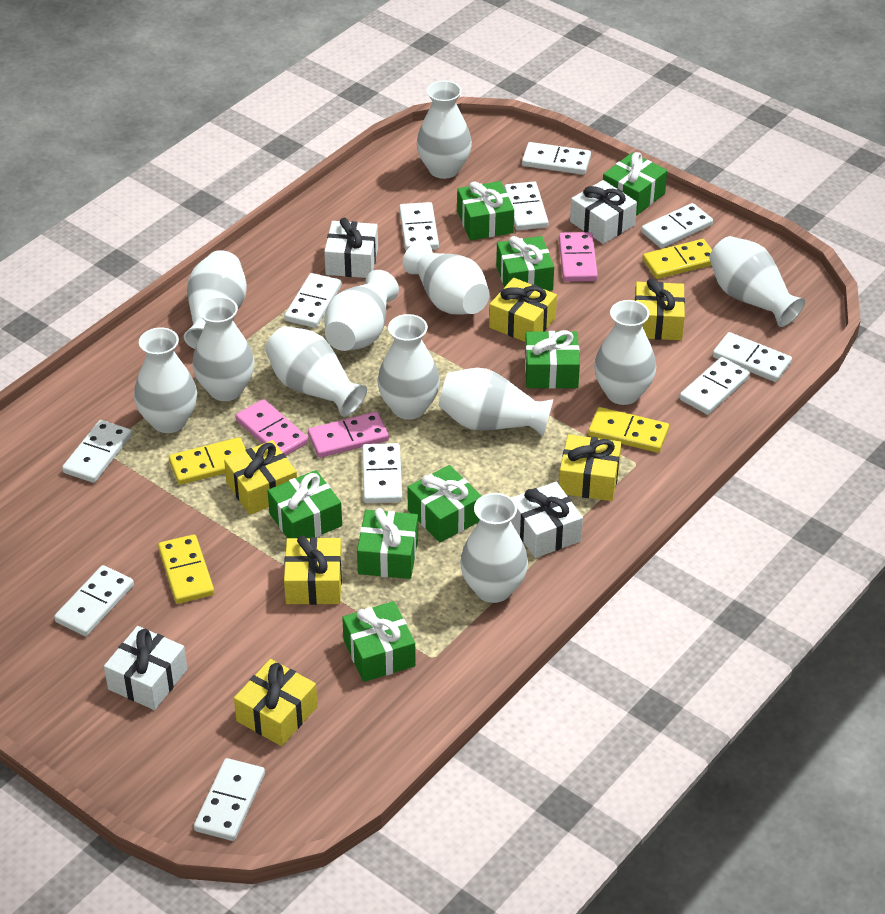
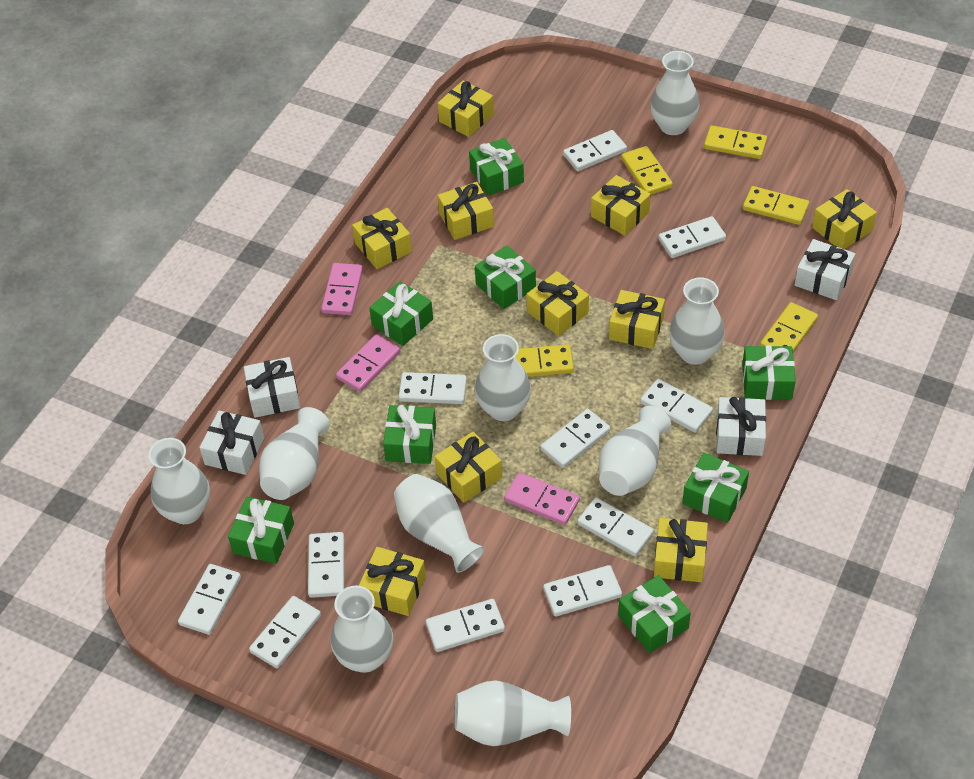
white vase: [134,327,197,433] [184,250,247,349] [192,296,254,401] [265,326,367,417] [324,270,399,351] [377,314,440,420] [403,241,490,315] [417,81,472,179] [438,368,554,436] [460,493,528,603] [594,300,656,405] [709,236,805,327] = 12 -> [148,438,210,524] [259,407,330,500] [331,586,393,673] [394,474,485,573] [454,680,571,746] [475,334,531,421] [599,406,671,496] [650,51,700,135] [669,277,725,365] = 9
yellow domino: [158,535,214,604] [169,437,246,485] [588,407,669,453] [643,239,712,279] = 4 -> [515,344,574,377] [621,146,673,195] [704,126,767,159] [743,186,809,225] [760,302,818,352] = 5
yellow gift: [224,440,297,515] [234,659,318,746] [284,536,342,605] [489,278,557,342] [559,434,622,501] [635,278,685,340] = 6 -> [352,208,412,269] [359,547,426,616] [434,432,502,503] [438,81,494,137] [438,182,494,240] [527,271,589,336] [591,175,651,236] [609,290,665,349] [654,518,708,582] [812,189,877,249] = 10

